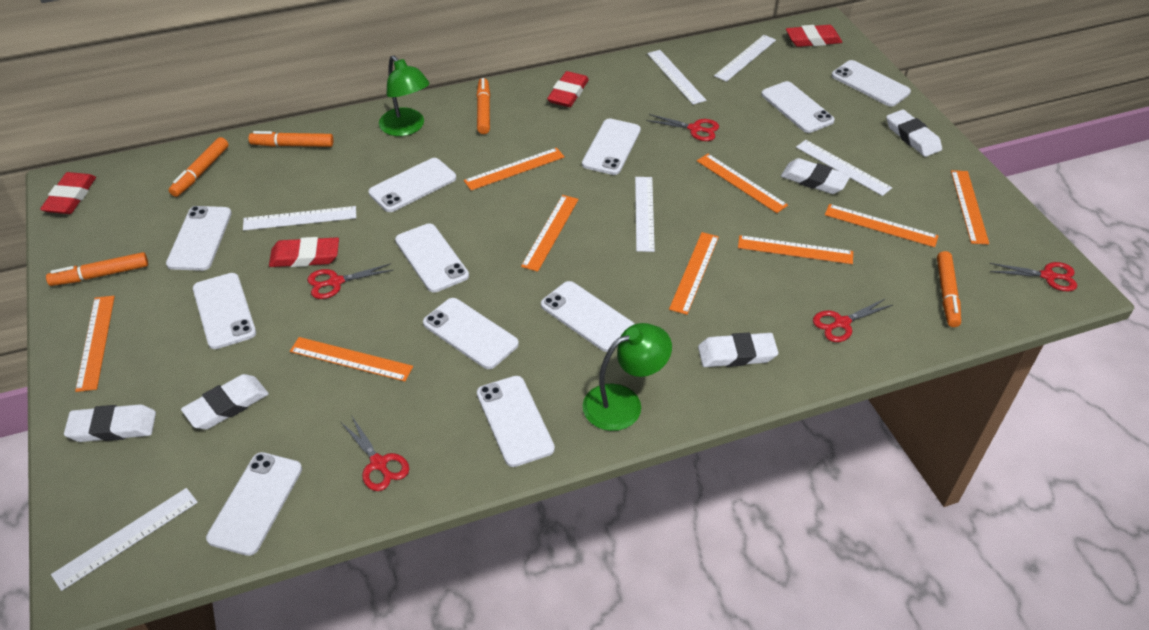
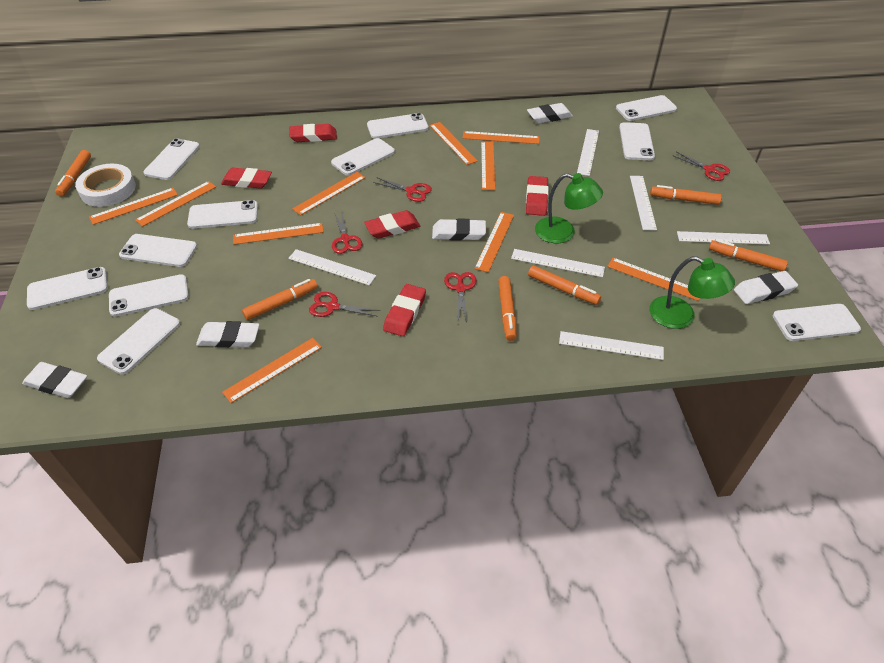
orange marker: [46,252,148,286] [169,137,229,197] [248,131,333,147] [476,78,490,134] [937,251,961,327] = 5 -> [55,150,91,197] [242,279,318,320] [498,276,517,341] [528,265,601,305] [650,185,722,205] [709,240,788,271] = 6
orange ruler: [75,296,115,392] [290,337,413,381] [464,148,565,190] [521,195,579,272] [669,232,719,315] [697,154,788,213] [738,235,853,264] [825,204,939,247] [951,170,989,245] = 9 -> [89,188,178,225] [135,181,216,227] [222,338,322,403] [233,223,323,245] [292,172,366,215] [430,122,478,165] [462,131,540,144] [474,212,514,272] [481,141,495,190] [607,258,700,301] = 10
red eraser: [40,172,96,214] [269,237,339,267] [547,71,589,107] [786,25,842,47] = 4 -> [221,168,272,189] [289,124,337,142] [364,210,420,239] [383,284,426,337] [526,176,549,216] = 5
white tape: none = 0 -> [75,164,136,207] = 1

